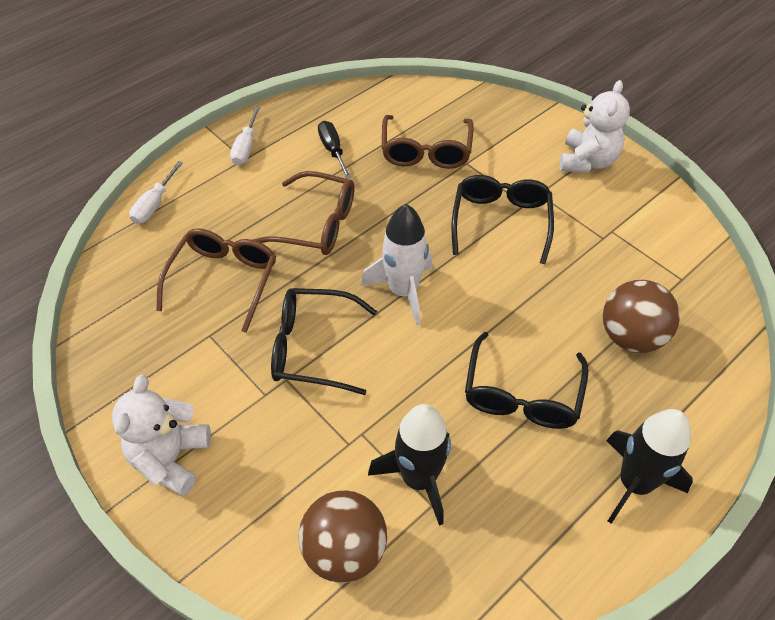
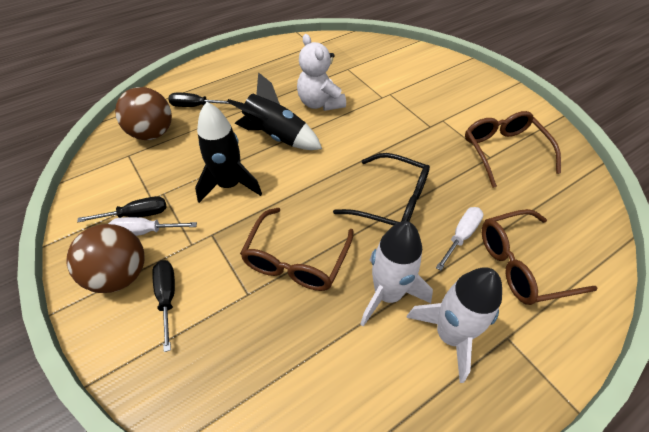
black glasses: [271,288,377,395] [451,175,554,264] [465,332,589,429] = 3 -> [333,153,430,225] = 1
black screwdriver: [318,121,352,179] = 1 -> [77,196,166,222] [152,260,175,352] [168,93,230,107] = 3
white rocket: [361,204,433,326] = 1 -> [360,221,433,326] [406,268,502,383] = 2
white teddy bear: [112,375,211,496] [560,80,630,173] = 2 -> [297,34,346,111] = 1

